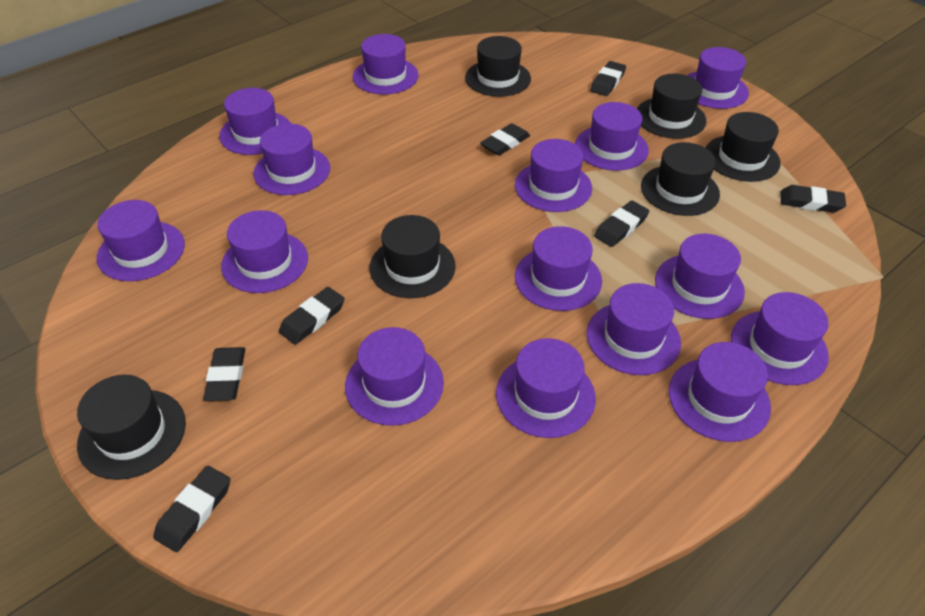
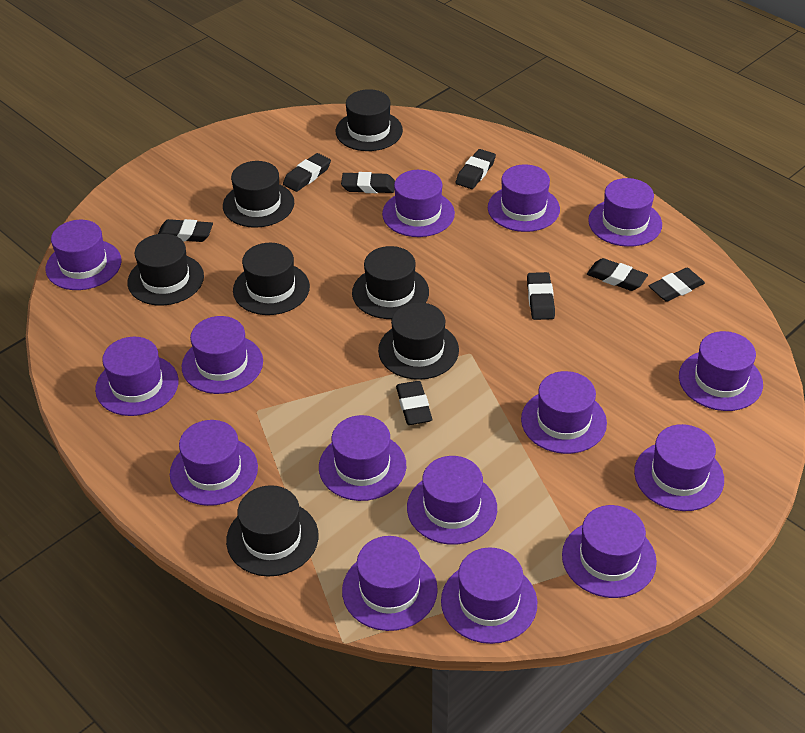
black eraser: [153,466,230,552] [203,347,245,401] [279,287,345,345] [480,123,530,156] [590,61,626,96] [594,201,649,247] [780,185,846,213] = 7 -> [158,219,213,242] [283,153,331,192] [341,172,395,193] [396,381,432,425] [456,149,496,189] [527,272,555,320] [587,258,648,291] [649,268,705,302] = 8
black hat: [77,375,186,480] [369,215,456,298] [465,36,531,97] [637,74,706,139] [641,142,720,216] [705,112,781,182] = 6 -> [127,234,204,305] [223,161,294,228] [226,485,319,576] [233,243,310,315] [336,89,403,151] [352,246,429,319] [378,302,459,380] = 7

